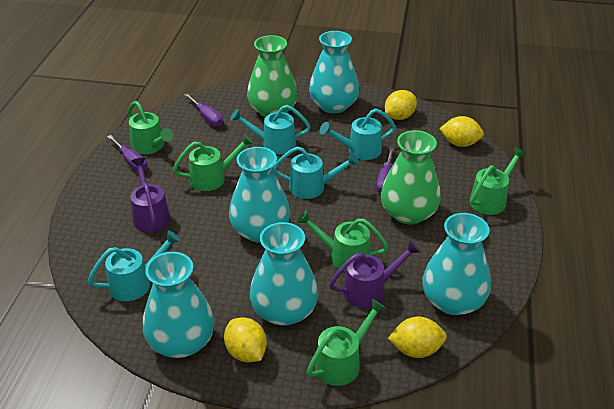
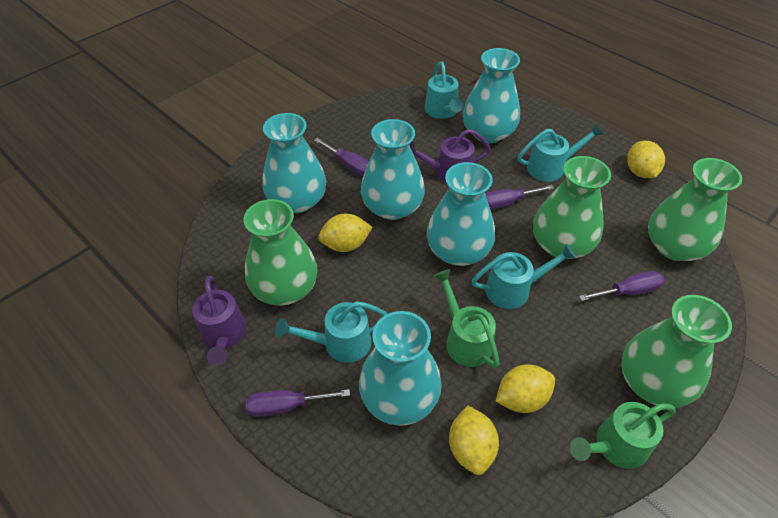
green vase: [247,35,298,117] [381,130,441,225] = 2 -> [243,199,318,306] [533,156,611,259] [621,295,732,408] [648,158,742,261] = 4
green watering can: [128,101,174,154] [173,134,254,191] [297,211,389,272] [307,299,387,386] [470,147,527,215] = 5 -> [433,269,500,368] [570,402,675,469] = 2
purple screwdriver: [107,135,148,172] [184,93,223,127] [376,147,394,193] = 3 -> [246,389,350,417] [314,138,369,176] [485,185,554,210] [579,271,664,301] = 4

